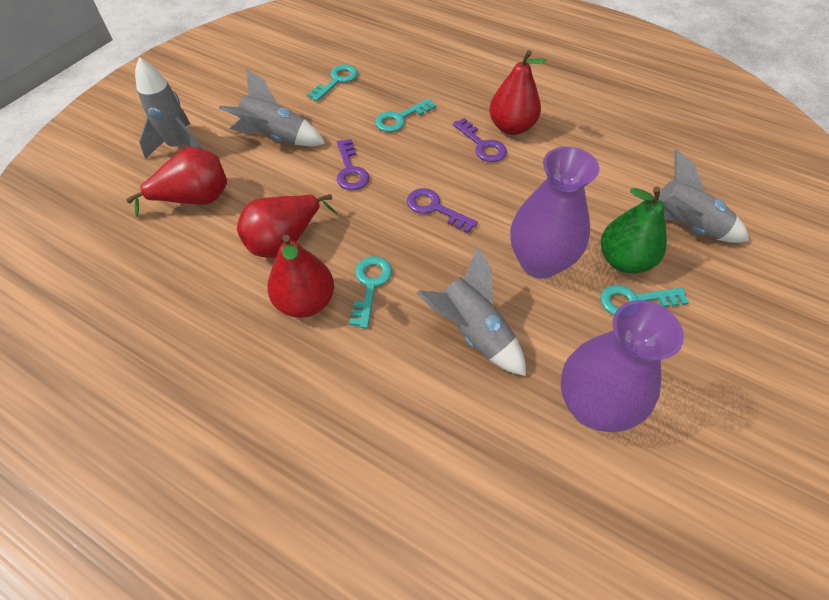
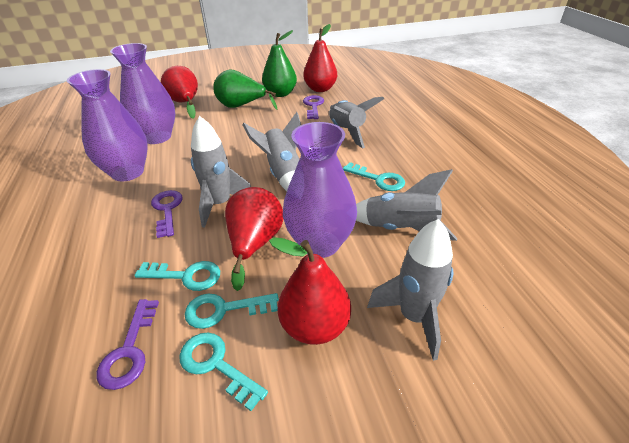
green pear: [601,187,667,274] = 1 -> [213,69,277,110] [262,30,297,97] = 2
grey rocket: [135,58,202,159] [219,69,326,146] [417,246,526,376] [629,150,749,243] = 4 -> [191,116,251,228] [242,112,301,191] [329,97,384,148] [356,169,457,241] [367,219,453,361] = 5
purple vase: [510,147,599,279] [561,300,684,432] = 2 -> [67,69,148,181] [110,43,175,144] [283,122,357,258] = 3

